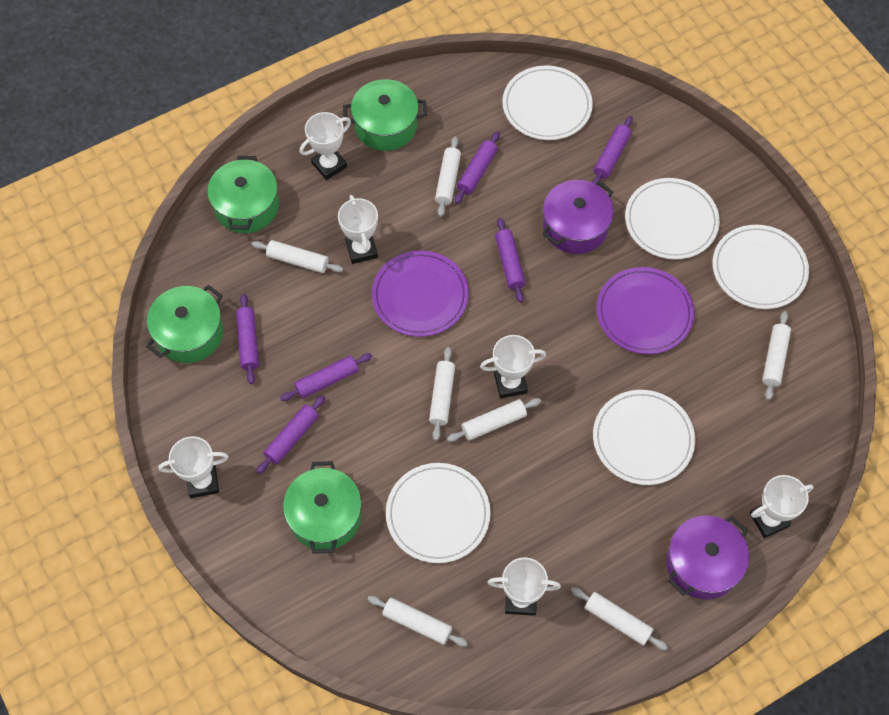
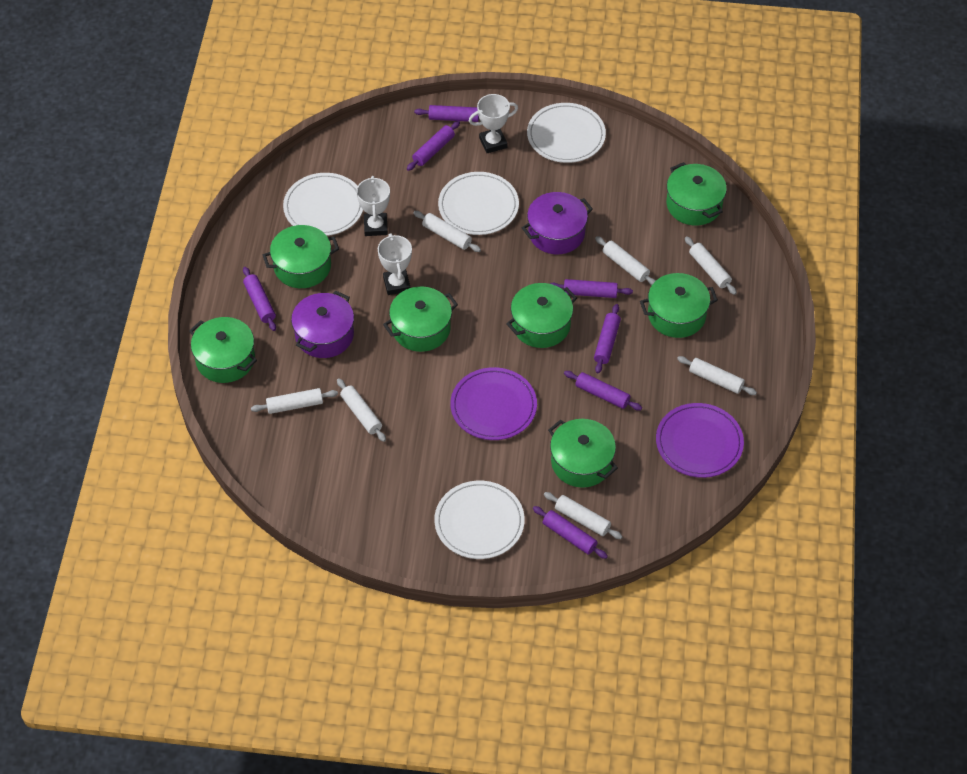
green pot: [146,285,223,363] [207,156,279,233] [283,461,362,554] [343,79,427,151] = 4 -> [189,317,257,383] [263,225,339,288] [383,287,458,352] [506,283,577,348] [548,419,618,488] [640,273,718,338] [666,162,727,226] = 7
purple rolling pin: [236,294,259,384] [256,395,325,474] [280,353,372,401] [455,131,500,204] [495,218,525,302] [592,116,633,184] = 6 -> [243,267,276,331] [407,121,460,171] [414,105,479,122] [533,506,608,559] [550,279,633,298] [564,371,642,411] [594,304,621,373] = 7
white plate: [386,463,491,563] [502,65,593,140] [593,390,695,485] [625,178,720,259] [713,225,809,309] = 5 -> [283,173,363,236] [434,481,525,559] [438,172,519,235] [527,103,606,163] = 4
white trophy: [158,436,229,498] [300,112,351,180] [338,195,378,264] [480,335,546,398] [488,557,561,616] [750,475,814,538] = 6 -> [356,176,390,236] [378,233,412,295] [469,94,518,153] = 3

